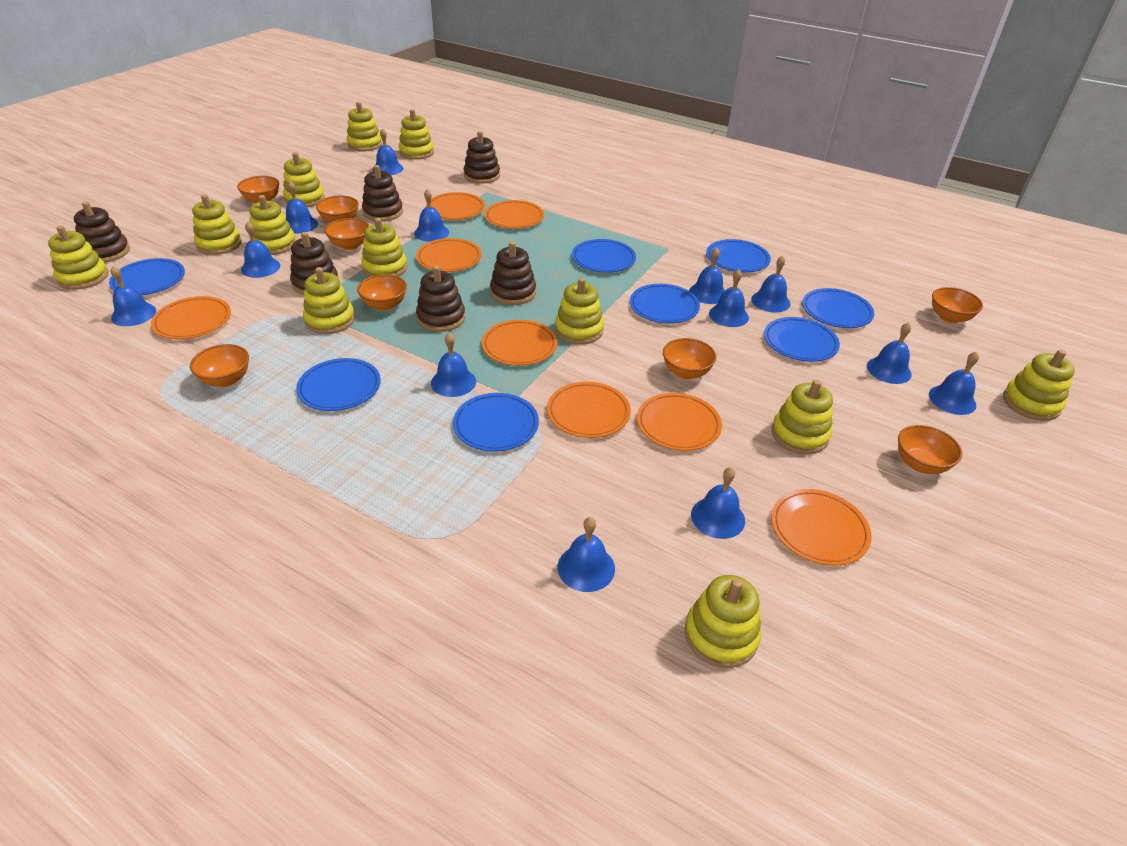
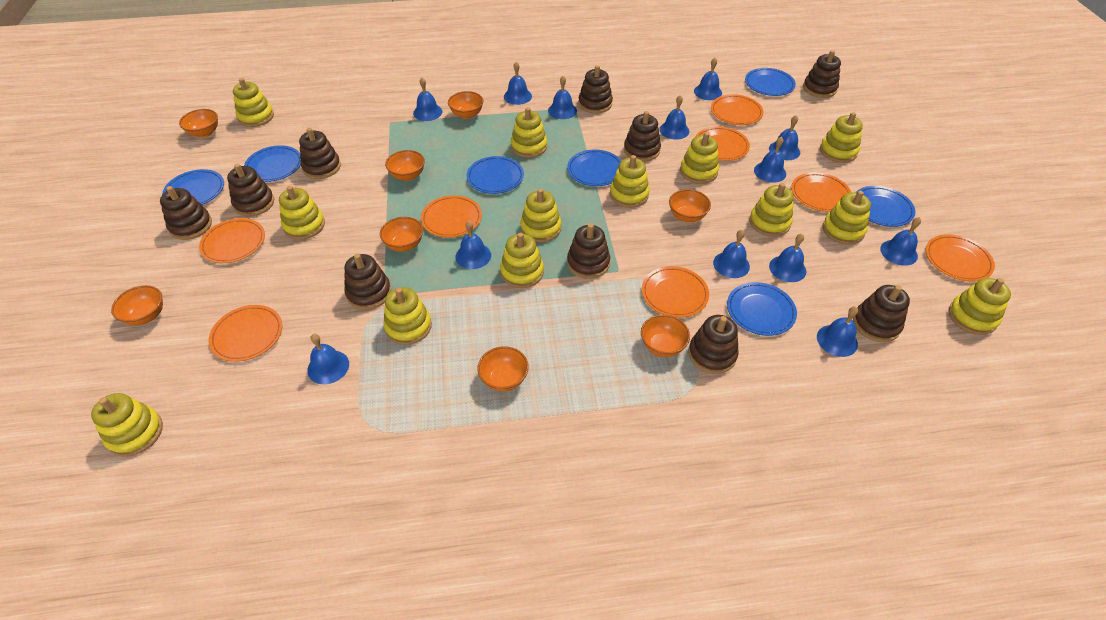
blue plate: [109,258,185,295] [296,358,381,411] [453,393,539,452] [572,239,636,273] [630,284,700,324] [706,239,771,273] [764,317,840,362] [802,288,874,328] = 8 -> [162,169,224,205] [244,145,301,182] [466,156,524,194] [567,149,621,186] [727,282,797,336] [745,68,796,96] [856,186,916,227] = 7
brown stacking toy: [74,201,130,263] [290,232,338,295] [362,165,403,221] [416,265,465,332] [463,131,500,184] [490,241,536,305] = 6 -> [160,186,212,240] [227,164,274,217] [299,128,341,179] [344,254,391,310] [567,224,610,279] [579,65,613,114] [624,111,661,162] [688,315,739,374] [803,50,841,98] [853,285,910,342] = 10
yellow stacking toy: [48,225,108,290] [192,194,242,255] [249,195,296,255] [283,152,325,207] [303,267,355,334] [347,102,382,152] [361,218,407,277] [399,109,434,160] [555,278,604,344] [684,575,761,668] [771,380,833,454] [1003,350,1075,421] = 12 -> [91,393,163,457] [233,78,274,127] [279,186,325,240] [383,287,432,345] [500,233,544,288] [511,107,547,158] [520,188,561,242] [610,155,649,208] [680,132,719,184] [749,183,794,237] [820,112,863,163] [822,191,871,245] [949,278,1011,335] = 13

